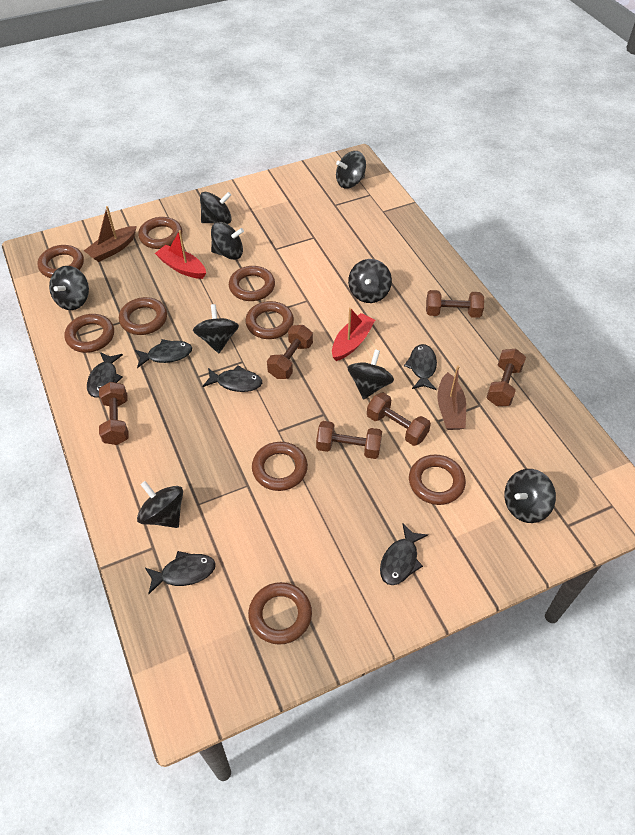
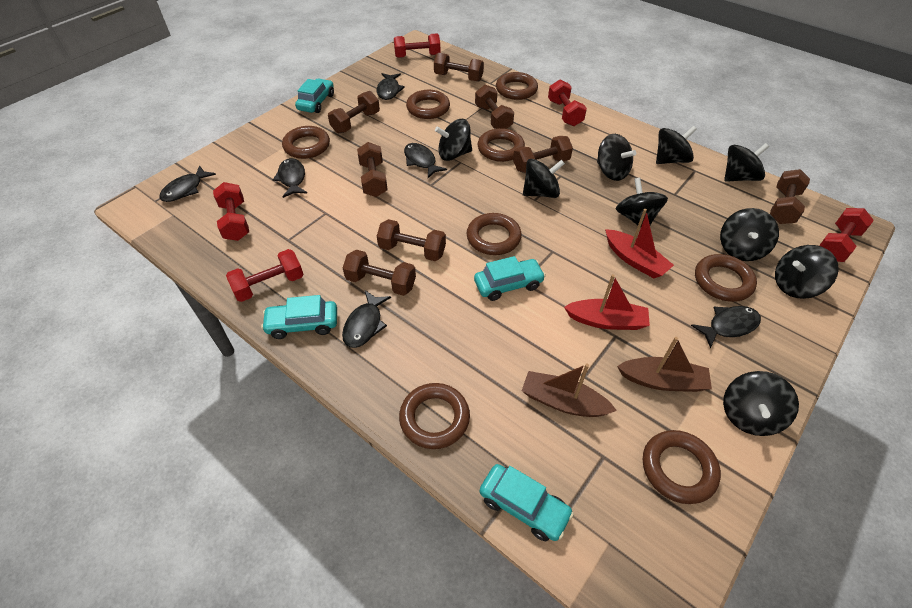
brown dumbbell: [99,382,129,445] [267,325,313,379] [316,421,382,459] [367,392,431,446] [426,290,484,318] [487,349,526,406] = 6 -> [328,91,380,133] [343,250,416,296] [357,142,388,197] [377,219,446,261] [434,53,484,81] [475,85,514,129] [513,136,573,173] [770,169,810,224] = 8
brown ring: [37,245,84,278] [65,314,114,353] [119,297,167,335] [138,217,182,249] [229,266,275,301] [245,301,294,339] [248,582,312,645] [252,442,308,491] [409,455,466,505] = 9 -> [282,126,330,159] [399,383,470,449] [406,90,450,119] [467,213,522,255] [478,128,525,162] [496,72,538,100] [643,430,721,504] [695,254,757,302] = 8
red dumbbell: none = 0 -> [213,182,249,241] [226,249,304,302] [394,33,441,58] [548,79,587,126] [819,208,874,262] = 5
turquoise car: none = 0 -> [261,295,337,339] [295,78,334,113] [474,256,546,301] [480,464,574,541] = 4

